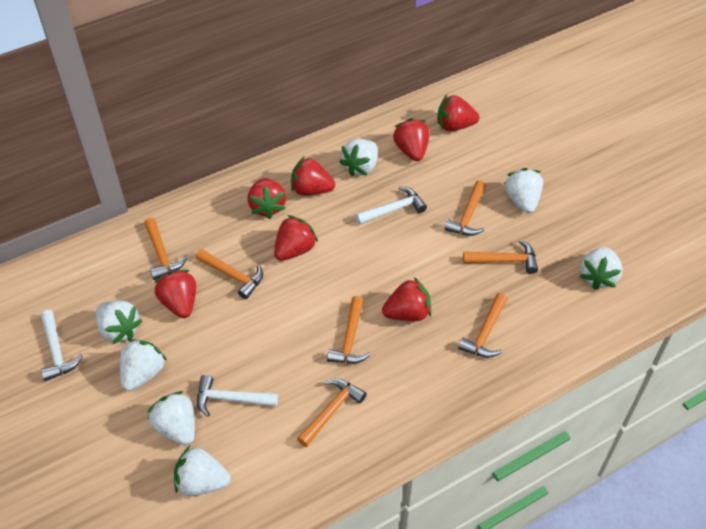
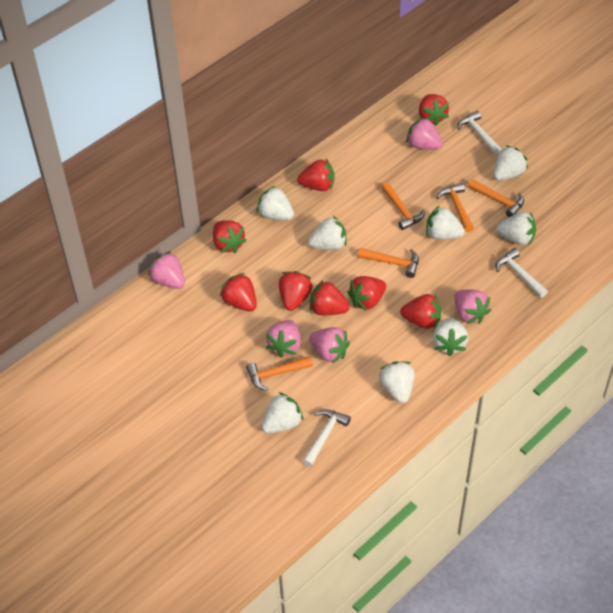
orange hammer: [144,218,187,280] [196,249,263,299] [297,378,367,447] [327,296,370,364] [445,180,486,236] [458,293,508,358] [463,240,538,274] = 7 -> [246,356,313,391] [358,248,419,278] [381,182,425,230] [436,183,474,232] [468,179,524,217] = 5
pink strawberry: none = 0 -> [148,251,185,289] [266,320,301,358] [309,327,350,364] [406,117,443,150] [455,289,491,324] = 5
red strawberry: [154,270,196,318] [247,178,286,219] [274,215,318,261] [291,156,335,196] [382,278,431,321] [393,118,429,161] [437,95,479,131] = 7 -> [213,220,247,253] [220,273,257,312] [279,271,312,311] [297,159,334,191] [310,280,350,315] [347,276,386,311] [400,294,441,329] [419,94,449,126] = 8
white strawberry: [96,300,143,344] [120,339,167,391] [147,391,195,446] [174,446,231,496] [339,139,378,176] [504,168,543,213] [579,247,623,290] = 7 -> [257,185,294,220] [261,392,304,433] [308,216,347,250] [379,361,415,404] [426,205,465,240] [433,318,468,356] [493,145,528,181] [497,212,536,245] = 8

